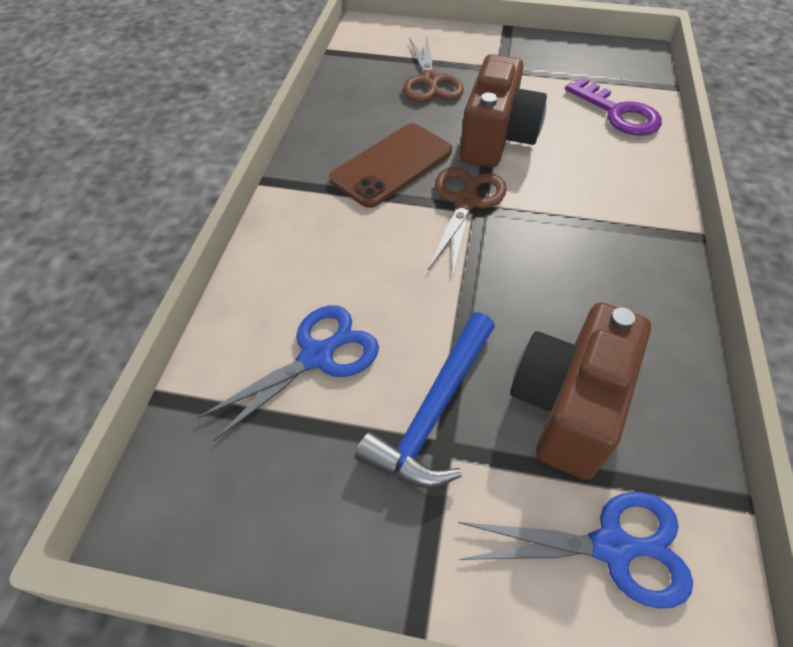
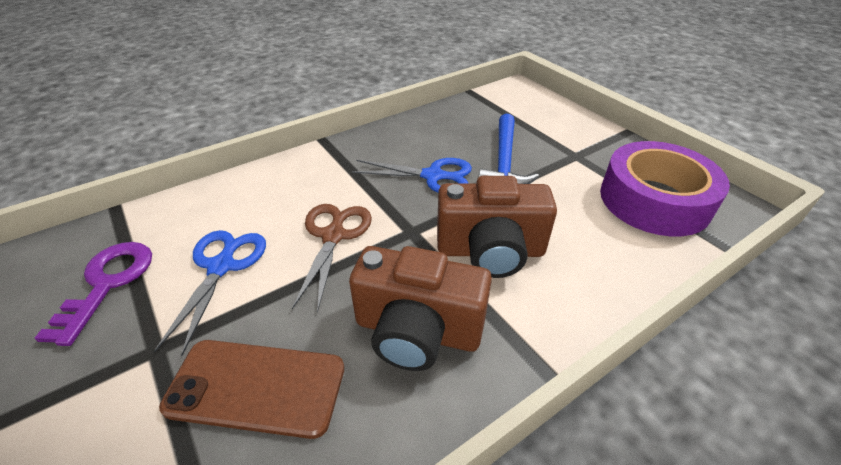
brown scissors: [403,35,464,102] [428,167,507,274] = 2 -> [292,204,372,313] = 1
purple tape: none = 0 -> [600,141,730,236] = 1

